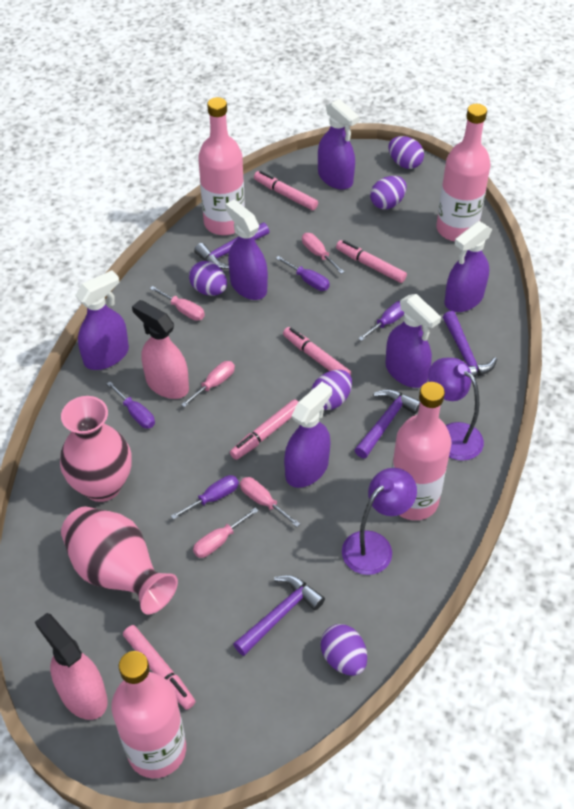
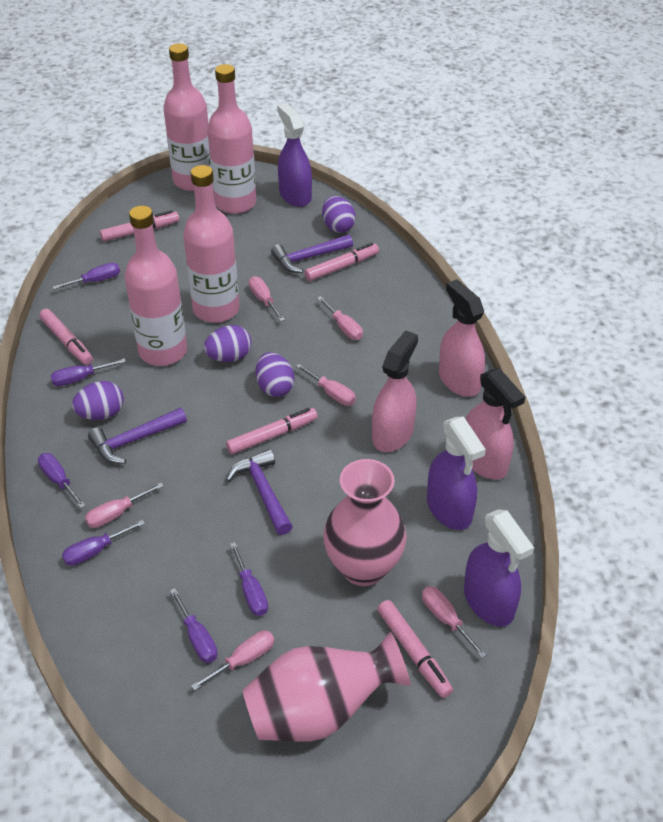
pink screwdriver: [150,286,205,321] [181,361,235,407] [193,507,259,558] [240,477,300,527] [302,233,344,274] = 5 -> [85,483,164,528] [191,631,275,691] [249,276,285,321] [296,364,356,406] [317,296,363,340] [422,586,486,658] = 6
pink spray bottle: [35,613,108,720] [132,300,189,399] = 2 -> [372,330,418,452] [439,279,485,397] [466,368,525,480] = 3
purple egg: [189,261,227,296] [311,370,352,410] [321,624,367,676] [370,176,407,209] [388,136,424,169] = 5 -> [72,381,124,420] [204,325,252,362] [255,352,294,397] [322,196,356,233] = 4
purple hammer: [194,222,269,269] [233,575,325,656] [355,389,420,458] [443,311,497,377] = 4 -> [88,407,187,464] [226,449,293,535] [271,234,353,273] = 3
purple lamp: [342,468,417,575] [428,358,484,461] = 2 -> none = 0
purple screwdriver: [107,382,155,429] [171,475,239,520] [276,256,330,291] [358,301,404,341] = 4 -> [38,453,85,508] [50,358,126,386] [53,263,120,290] [62,520,145,566] [170,588,218,663] [230,542,268,616] = 6
purple spray bottle: [75,270,129,370] [225,200,268,300] [284,382,332,488] [318,99,360,190] [385,294,441,388] [444,221,492,312] = 6 -> [277,103,312,207] [427,417,486,530] [464,509,534,626] = 3

